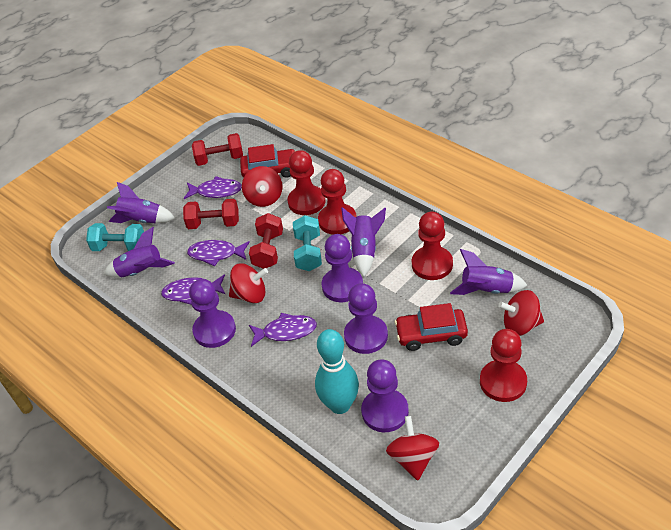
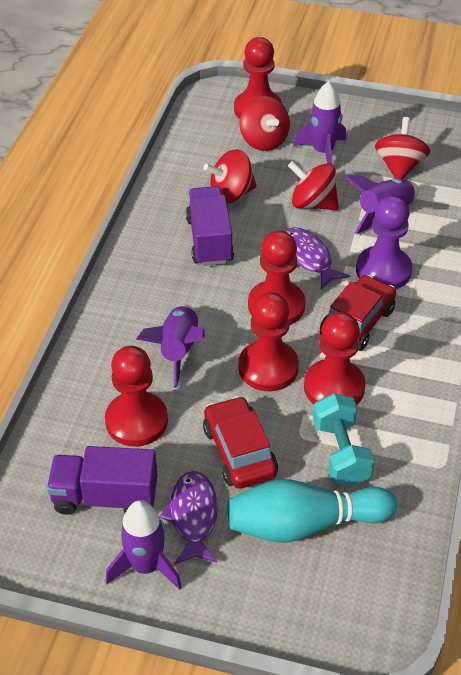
purple fish: [161,274,225,305] [184,176,242,199] [187,240,250,266] [249,313,317,347] = 4 -> [160,471,218,565] [285,227,350,289] = 2
purple pawn: [189,279,236,348] [322,234,363,302] [344,283,388,354] [361,359,409,432] = 4 -> [356,195,412,289] = 1
purple truck: none = 0 -> [46,446,158,515] [186,186,234,266] = 2
red dumbbell: [183,199,239,229] [192,133,243,166] [249,213,283,269] = 3 -> none = 0
red pawn: [287,150,326,215] [318,169,357,235] [412,212,453,280] [480,329,527,402] = 4 -> [105,346,168,447] [234,37,282,119] [238,292,299,391] [248,230,306,325] [304,312,366,405] = 5
turquoise dumbbell: [86,223,144,251] [293,215,322,271] = 2 -> [313,393,375,486] = 1

